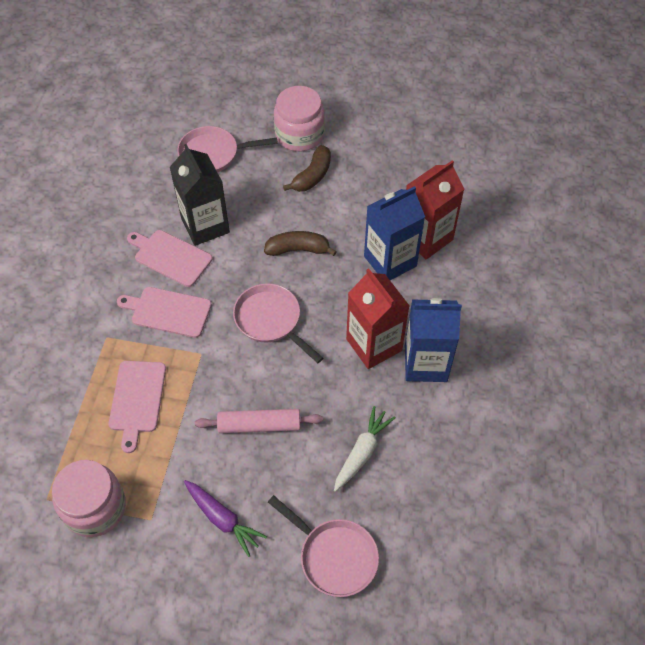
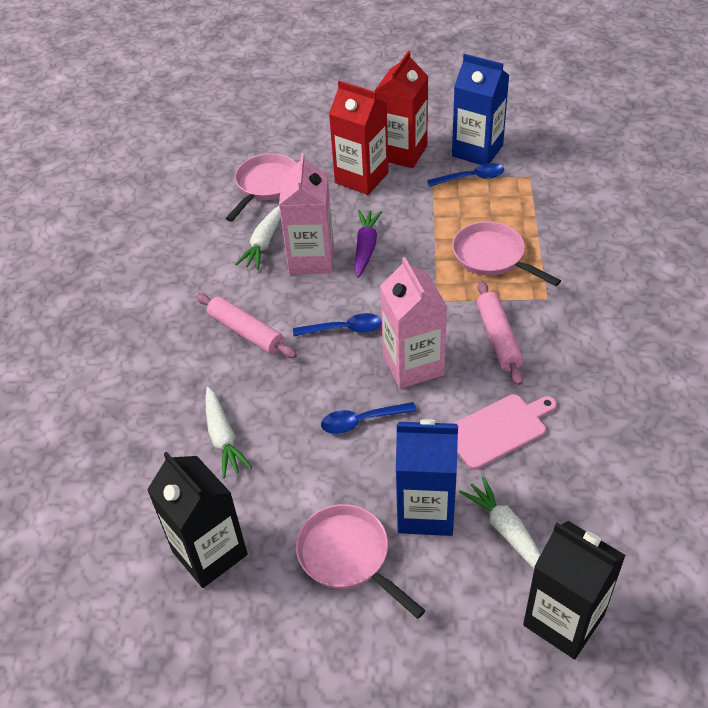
black carton: [170,144,230,246] = 1 -> [147,452,248,588] [523,521,626,659] = 2
blue spoon: none = 0 -> [293,313,382,336] [321,402,417,434] [427,163,504,187] = 3
brown banana: [264,231,337,256] [283,145,331,192] = 2 -> none = 0
pink carton: none = 0 -> [279,153,334,274] [380,257,447,389] = 2
pink cutting board: [109,361,166,453] [117,287,212,338] [127,230,212,287] = 3 -> [452,394,557,470] = 1
pink jar: [52,460,126,537] [274,86,325,151] = 2 -> none = 0
pink rolling pin: [195,409,323,433] = 1 -> [196,293,297,358] [477,281,523,385] = 2
white carrot: [334,406,396,492] = 1 -> [205,387,252,478] [235,206,281,269] [459,477,541,569] = 3

